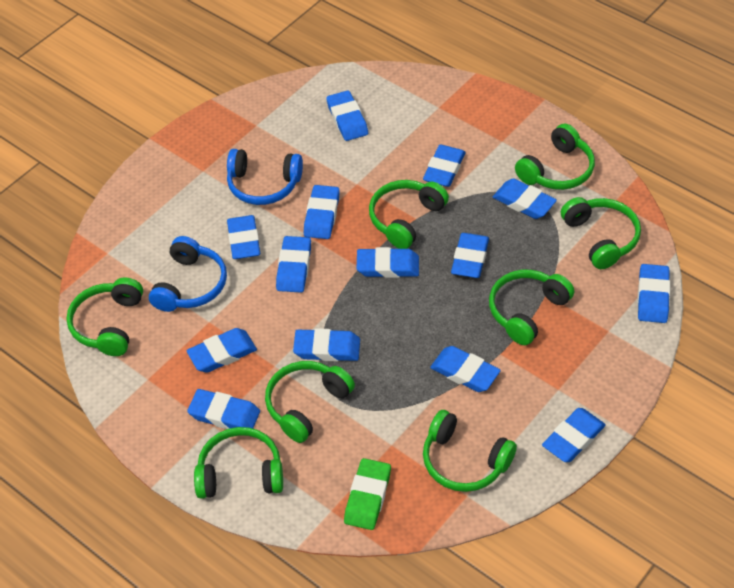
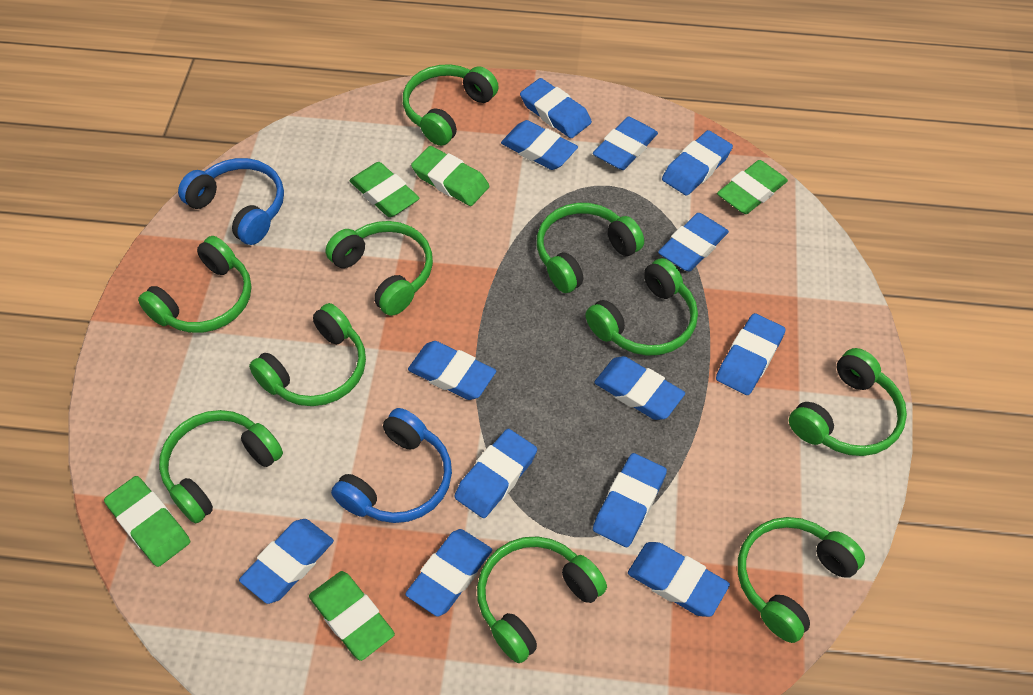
blue eraser: [187,328,257,373] [187,389,260,429] [227,215,260,259] [276,236,311,293] [293,328,360,361] [304,185,340,239] [326,90,368,141] [357,247,419,278] [423,145,465,187] [430,346,501,392] [451,233,489,278] [493,178,557,219] [542,408,606,462] [638,264,670,323] = 14 -> [239,519,334,604] [405,529,492,617] [408,341,496,400] [454,429,537,518] [501,120,578,170] [520,78,592,138] [593,117,658,170] [593,453,667,547] [594,356,685,420] [628,542,730,617] [658,213,729,272] [662,130,733,196] [716,313,786,395] = 13
green eraser: [344,458,391,530] = 1 -> [104,476,190,567] [309,571,395,661] [349,162,420,217] [411,146,490,206] [717,160,788,214] = 5
green headphones: [66,278,143,356] [194,427,283,499] [265,361,355,443] [369,180,449,249] [423,410,517,492] [489,270,574,345] [515,123,595,190] [561,197,641,269] = 8 -> [138,236,251,333] [159,410,283,524] [249,303,366,406] [325,221,433,316] [403,64,499,146] [477,536,607,663] [537,203,644,293] [585,258,698,356] [738,517,865,643] [789,348,907,456] = 10

